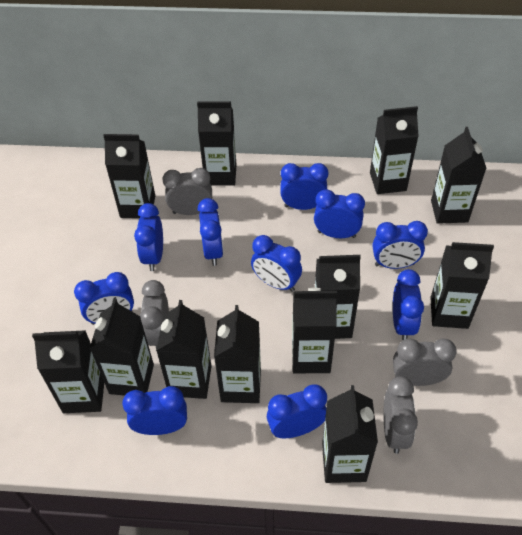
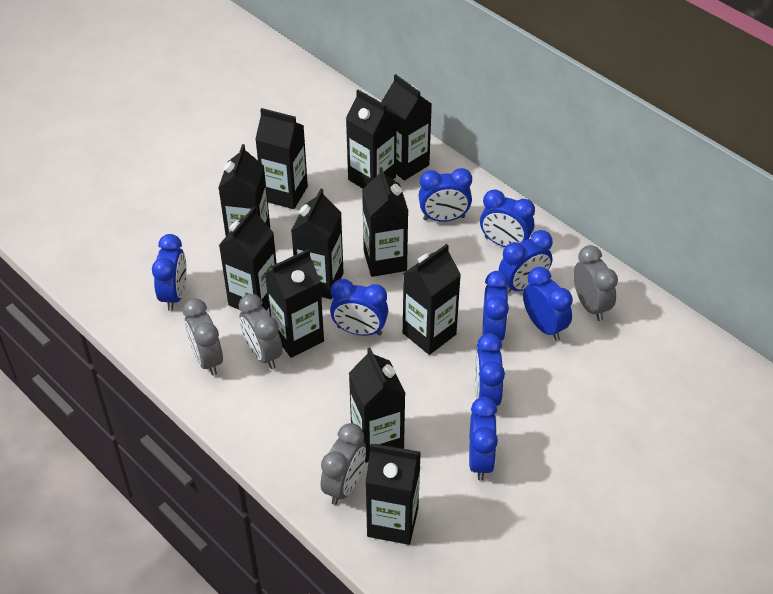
black carton: [32,330,104,413] [89,298,154,396] [103,134,155,218] [156,300,211,399] [197,102,237,186] [214,305,261,403] [292,288,337,373] [315,255,361,339] [322,385,378,483] [370,106,419,194] [430,242,494,329] [431,127,487,224] = 12 -> [218,144,270,236] [219,206,277,311] [255,108,308,209] [265,249,324,358] [291,189,344,299] [346,90,397,189] [349,348,406,463] [362,167,408,277] [365,444,421,545] [382,74,432,181] [403,244,461,355] = 11
blue clock: [74,272,134,325] [122,386,187,435] [134,203,163,271] [198,198,223,266] [251,235,302,292] [267,384,327,438] [280,163,328,210] [314,189,365,238] [373,221,428,269] [393,269,424,341] = 10 -> [152,234,187,311] [330,279,388,336] [419,168,472,222] [469,397,498,481] [475,333,505,406] [480,189,535,247] [482,271,509,341] [499,230,553,294] [523,267,573,341] = 9

